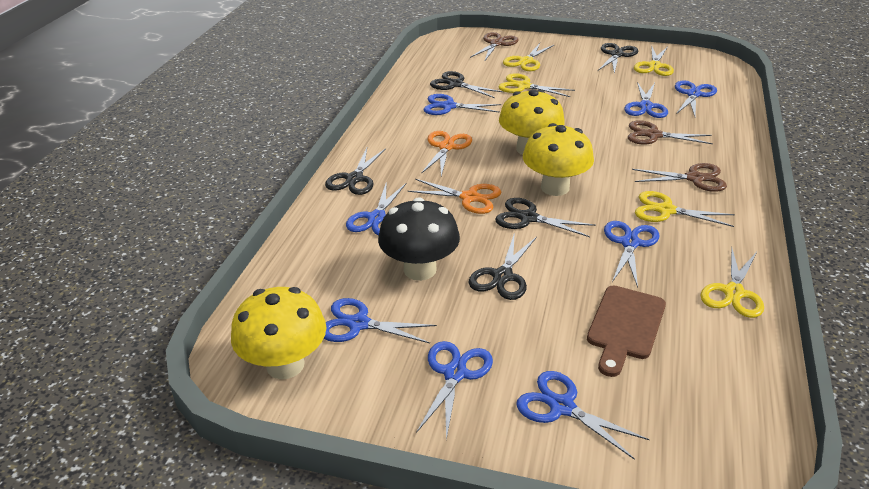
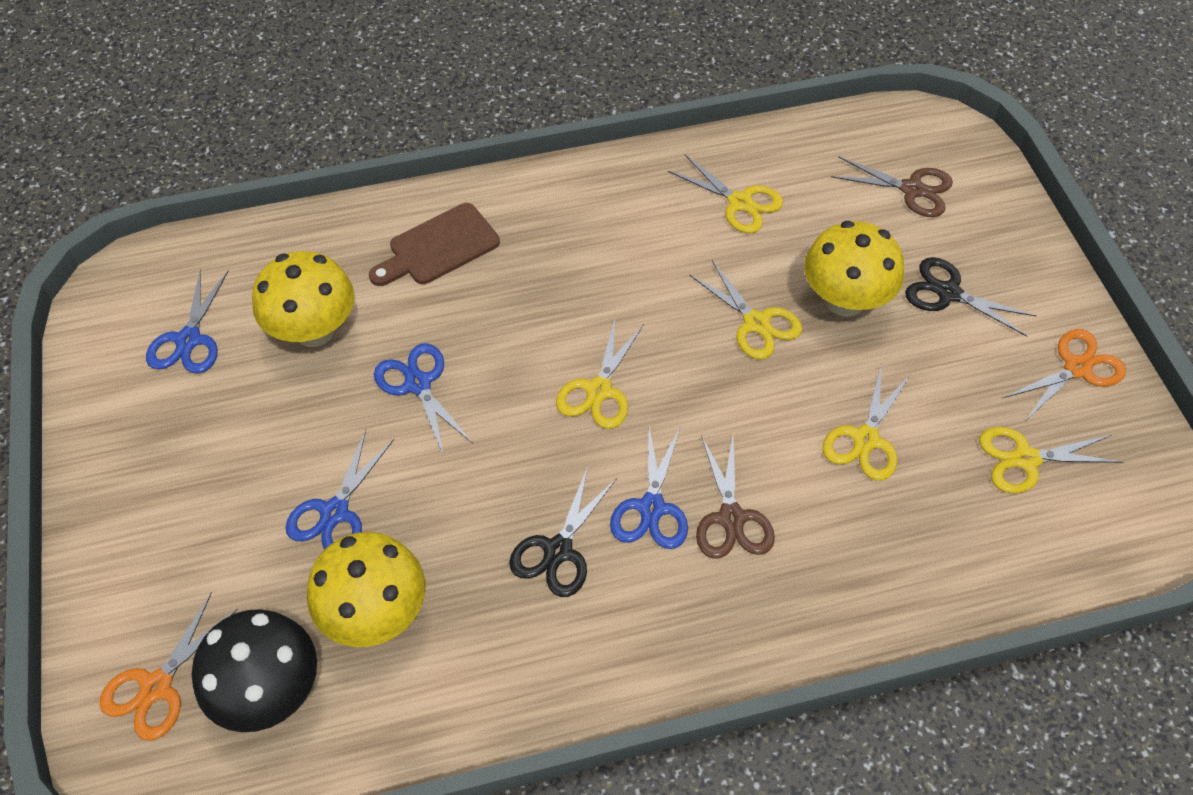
black scissors: [325,148,386,195] [430,71,503,98] [469,232,537,300] [495,198,596,237] [598,43,638,74] = 5 -> [509,467,617,597] [905,257,1036,337] = 2
blue scissors: [324,298,437,343] [346,181,407,236] [416,341,493,440] [424,94,502,115] [516,371,650,460] [604,221,659,288] [624,82,668,118] [675,80,717,116] = 8 -> [146,269,228,374] [285,430,394,550] [374,343,472,456] [610,427,688,549] = 4
brown scissors: [470,32,519,60] [628,120,713,145] [632,163,727,192] = 3 -> [696,435,775,559] [831,156,953,217] = 2

